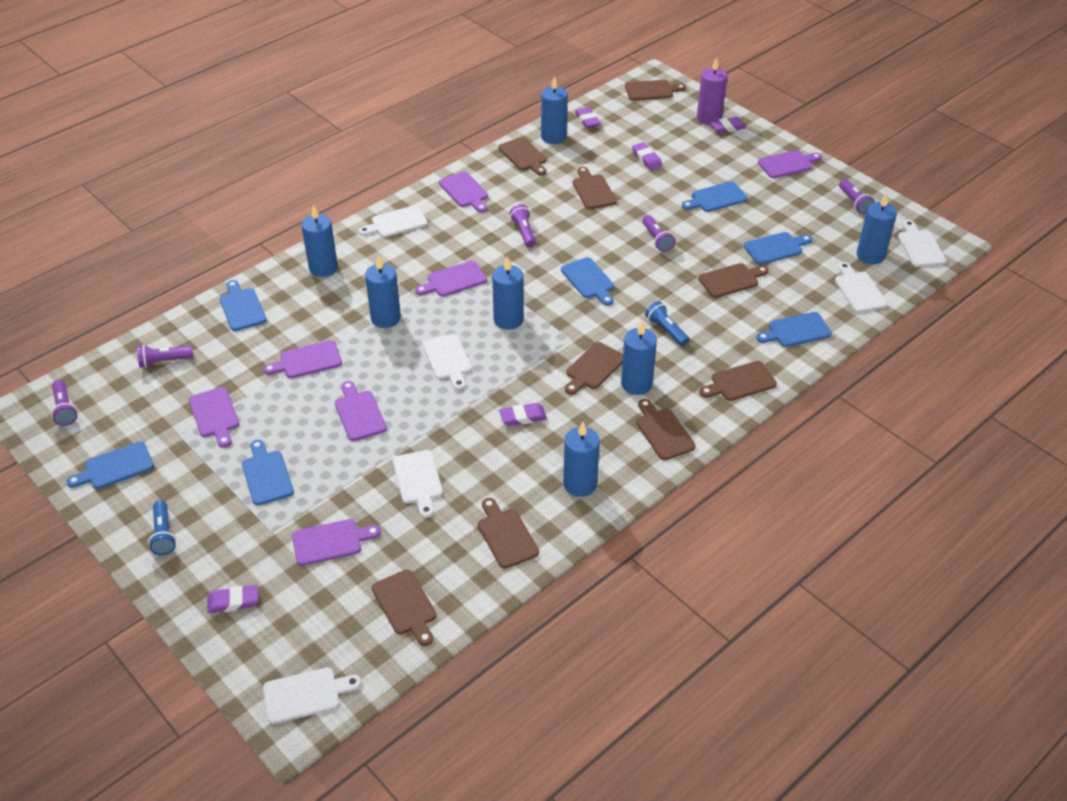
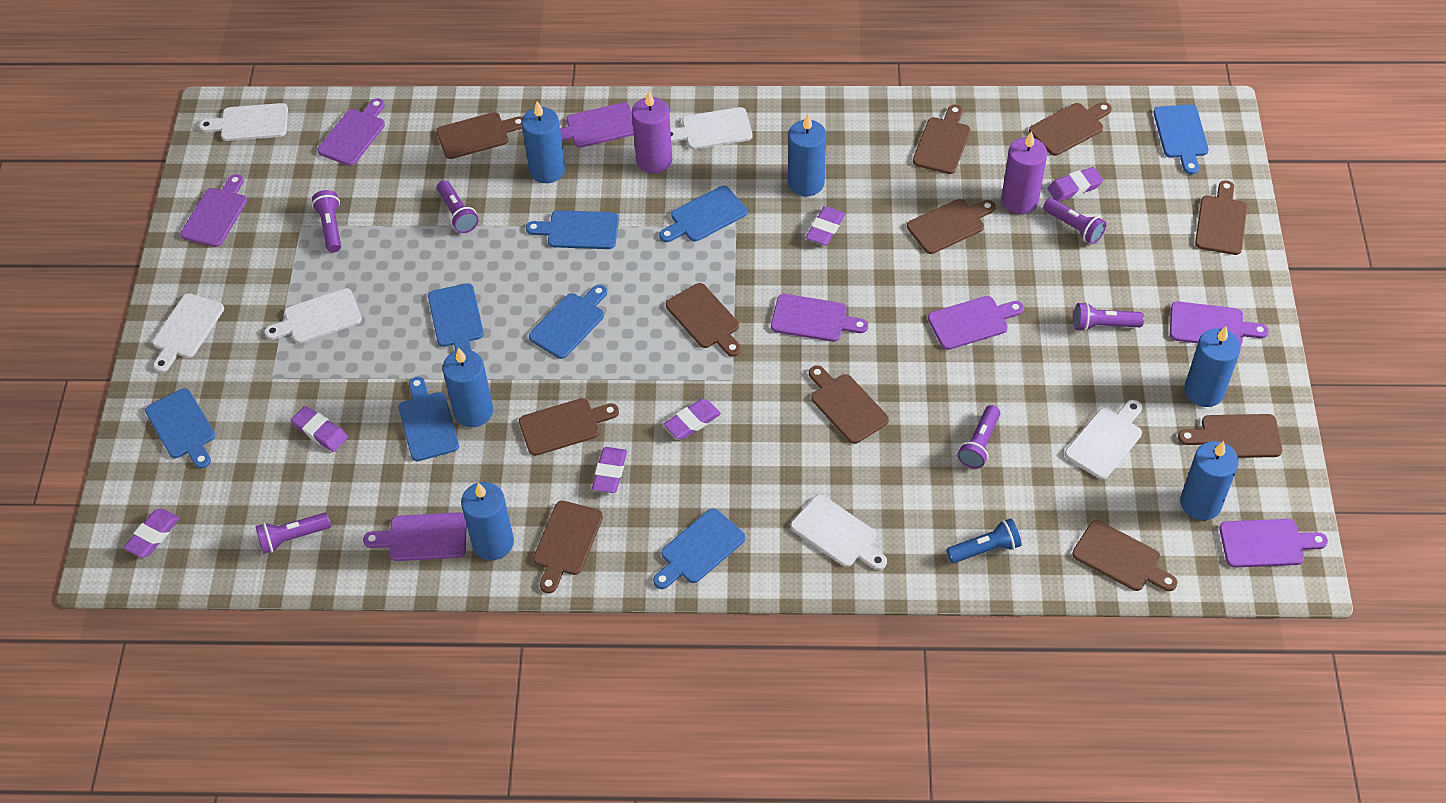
blue candle: [302,205,338,277] [365,255,401,328] [492,256,524,330] [541,76,568,144] [563,422,600,497] [621,321,657,395] [857,193,897,265] = 7 -> [442,347,493,427] [461,482,514,560] [521,101,565,183] [788,114,826,196] [1180,441,1239,520] [1184,326,1241,407] = 6
blue cutting board: [67,441,154,489] [219,280,267,331] [242,440,294,505] [561,257,614,306] [682,181,748,212] [744,232,812,265] [756,312,832,347] = 7 -> [145,388,215,469] [399,377,459,461] [428,283,484,351] [526,210,619,249] [529,285,607,359] [653,508,746,589] [659,186,747,242] [1154,105,1209,174] = 8
blue flashlight: [148,500,176,555] [645,301,689,346] = 2 -> [946,518,1021,563] = 1
brown cutting board: [372,569,436,646] [478,498,539,569] [498,137,547,176] [565,342,623,395] [573,167,617,209] [625,80,686,101] [636,399,696,460] [698,263,769,298] [699,361,777,401] = 9 -> [437,112,523,159] [519,398,619,456] [533,501,603,594] [666,283,741,357] [809,365,889,444] [907,199,996,254] [913,105,970,174] [1029,102,1112,156] [1072,520,1178,591] [1178,414,1282,458] [1195,180,1247,255] = 11
purple candle: [697,57,727,125] = 1 -> [632,91,672,173] [1001,131,1047,214] = 2
purple cutting board: [189,387,239,448] [263,340,342,378] [292,519,381,566] [335,381,387,441] [415,261,487,297] [439,171,488,213] [758,150,822,178] = 7 -> [180,174,247,247] [317,98,385,166] [363,512,467,561] [560,103,634,148] [771,294,868,342] [928,296,1024,350] [1170,301,1269,346] [1219,519,1328,568] = 8
purple eraser: [207,585,259,613] [499,403,547,426] [575,107,601,128] [632,142,662,170] [709,117,746,134] = 5 -> [123,509,180,557] [291,406,348,452] [592,447,627,493] [664,399,721,439] [806,206,845,245] [1047,167,1103,202] = 6
purple flashlight: [51,380,77,426] [137,345,193,368] [510,204,536,247] [642,215,675,252] [839,179,875,214] = 5 -> [256,513,331,554] [312,190,341,252] [437,180,479,233] [957,405,1000,469] [1043,198,1106,244] [1074,302,1144,332] = 6

